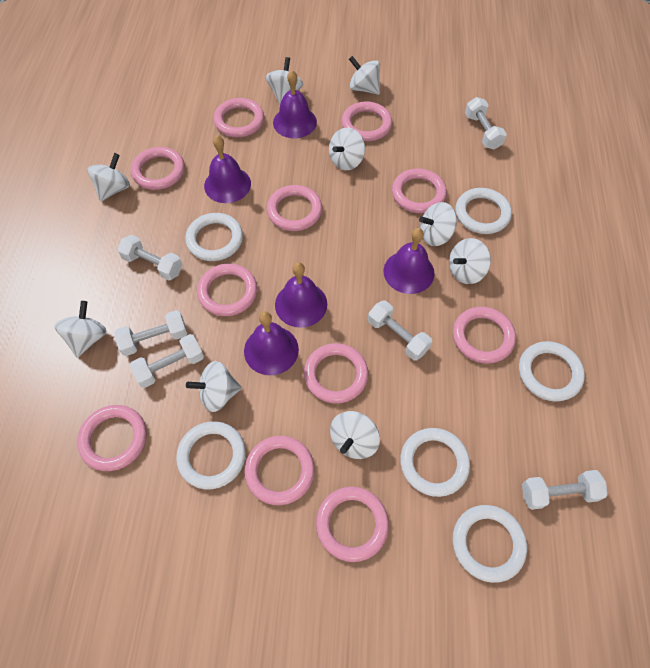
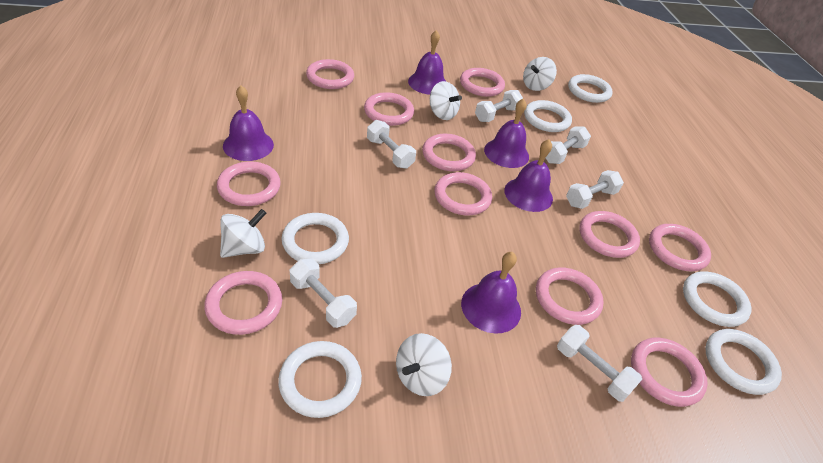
white spinning top: [54,301,107,358] [87,153,130,202] [186,361,242,412] [266,57,303,104] [329,127,365,170] [330,411,380,459] [349,56,380,95] [419,202,457,246] [449,238,491,284] = 9 -> [220,209,266,258] [396,333,452,396] [430,81,462,120] [523,57,557,91] = 4

